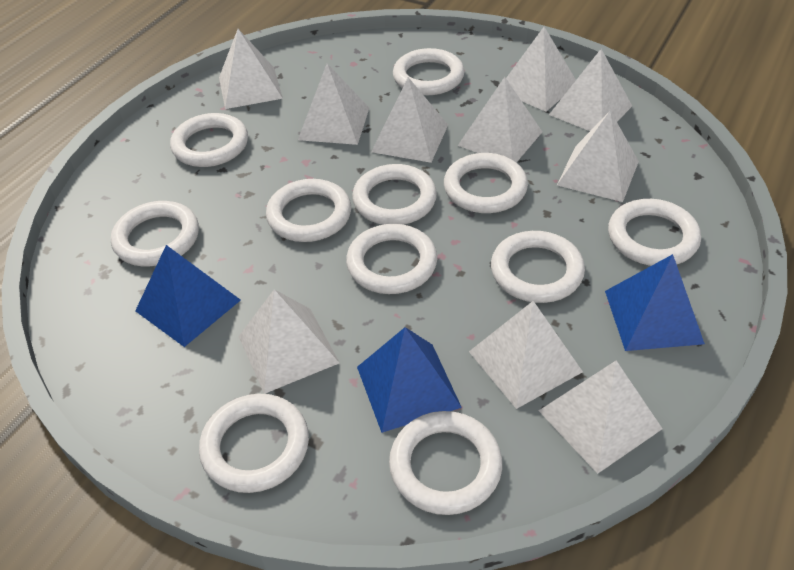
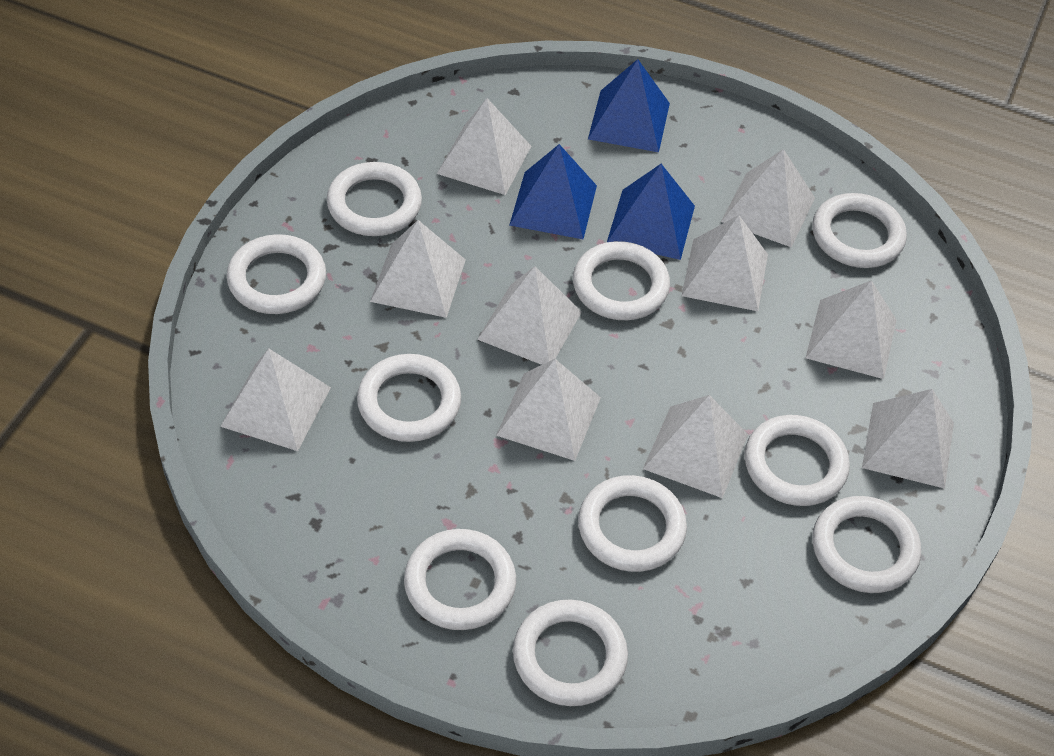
white ring: [111,201,199,266] [170,113,248,167] [199,394,309,493] [266,179,351,242] [346,224,437,294] [352,164,437,225] [389,411,502,515] [393,48,465,95] [444,153,528,213] [491,231,585,303] [608,199,701,266] = 11 -> [227,234,326,314] [327,162,422,236] [357,354,461,442] [404,529,516,630] [513,599,628,706] [573,241,670,320] [578,475,687,572] [745,415,850,506] [812,193,907,268] [812,496,921,593] = 10

